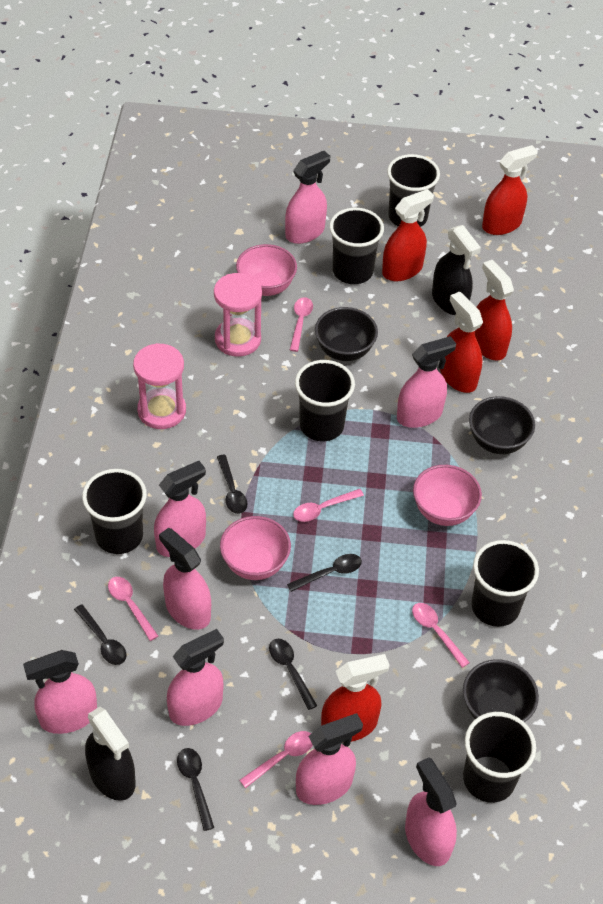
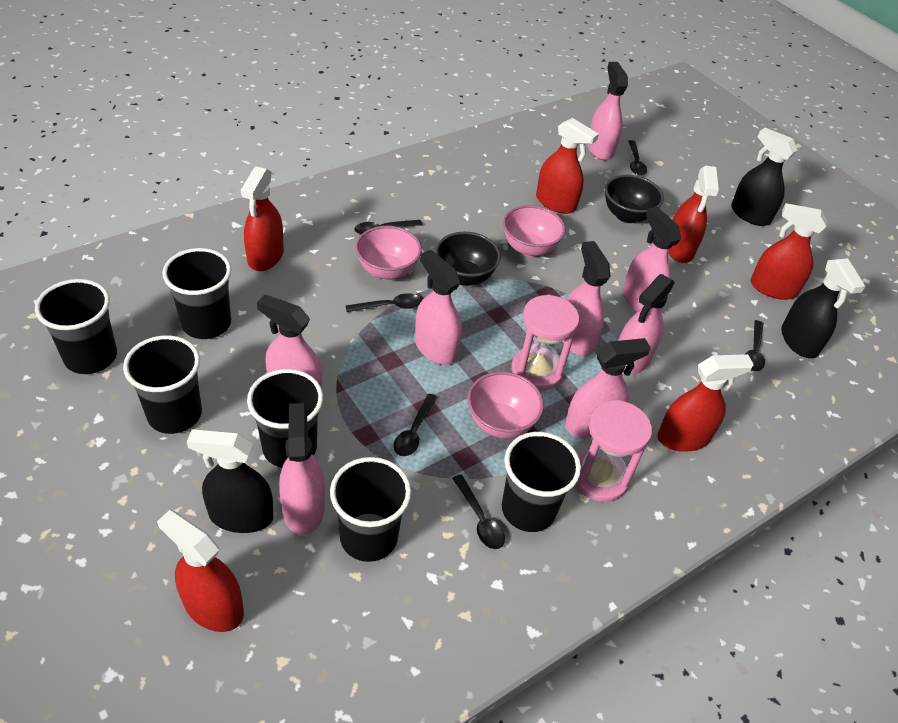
black bowl: [315,307,378,361] [463,659,539,722] [469,396,535,454] = 3 -> [435,232,501,286] [605,175,664,223] = 2
black spoon: [74,604,127,665] [177,748,214,831] [217,455,247,514] [269,639,317,710] [287,554,362,592] = 5 -> [346,293,422,312] [354,220,423,235] [394,394,437,456] [452,474,505,549] [628,140,647,176] [745,320,765,371] = 6
black spray bottle: [85,707,135,801] [432,225,481,315] = 2 -> [187,429,273,533] [731,128,797,226] [781,258,866,358] = 3
pink spoon: [108,577,158,641] [239,731,313,788] [290,297,313,352] [293,489,364,522] [412,603,470,668] = 5 -> none = 0
red spray bottle: [321,654,389,742] [382,189,434,281] [440,291,483,393] [475,260,514,360] [482,145,538,235] = 5 -> [157,510,244,632] [241,167,284,271] [536,118,599,214] [657,354,754,452] [668,166,719,263] [750,203,827,300] = 6

